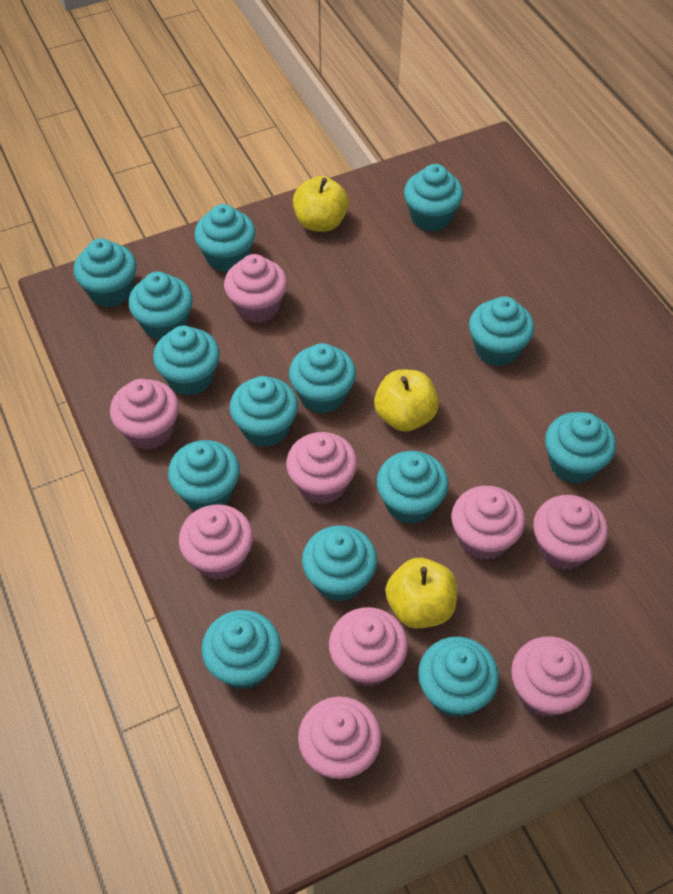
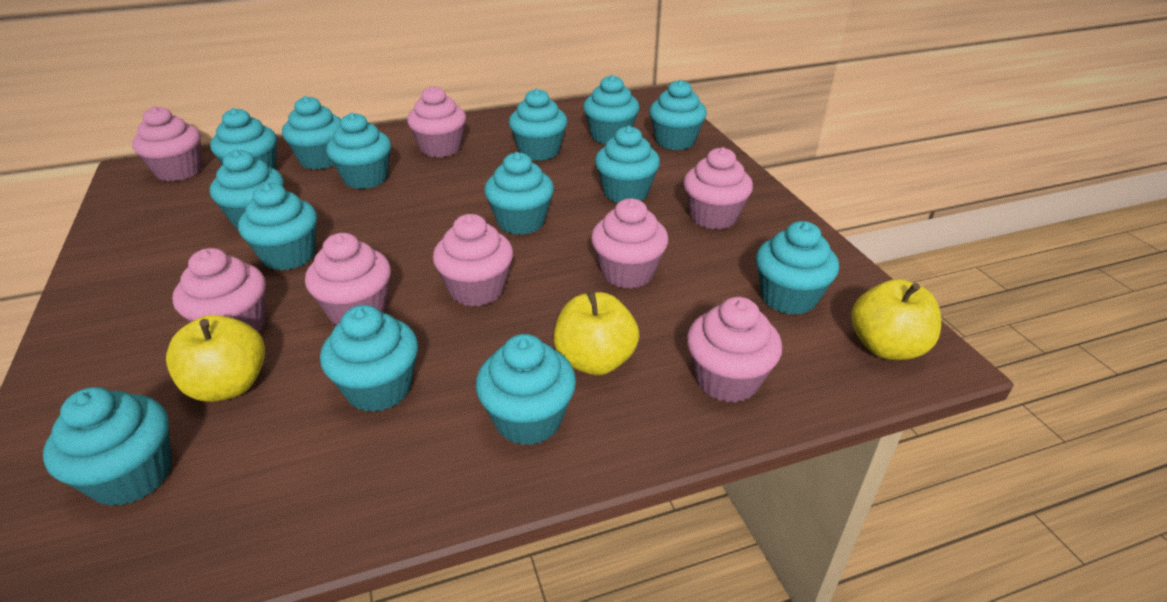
pink cupcake: [110,379,179,450] [179,504,253,580] [224,254,287,323] [286,432,357,504] [298,696,381,780] [329,607,408,687] [451,486,525,560] [511,636,593,717] [533,495,608,570] = 9 -> [132,106,202,181] [172,248,266,332] [305,233,391,325] [407,86,466,158] [433,214,513,306] [591,198,668,289] [683,147,753,229] [687,297,782,403] = 8

